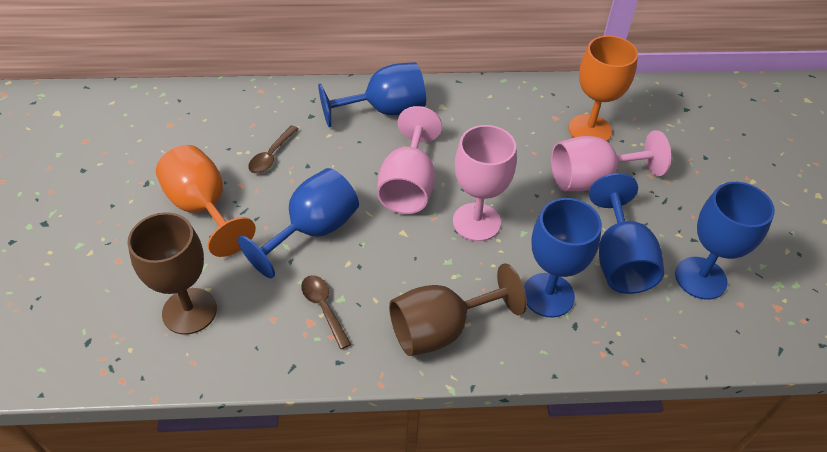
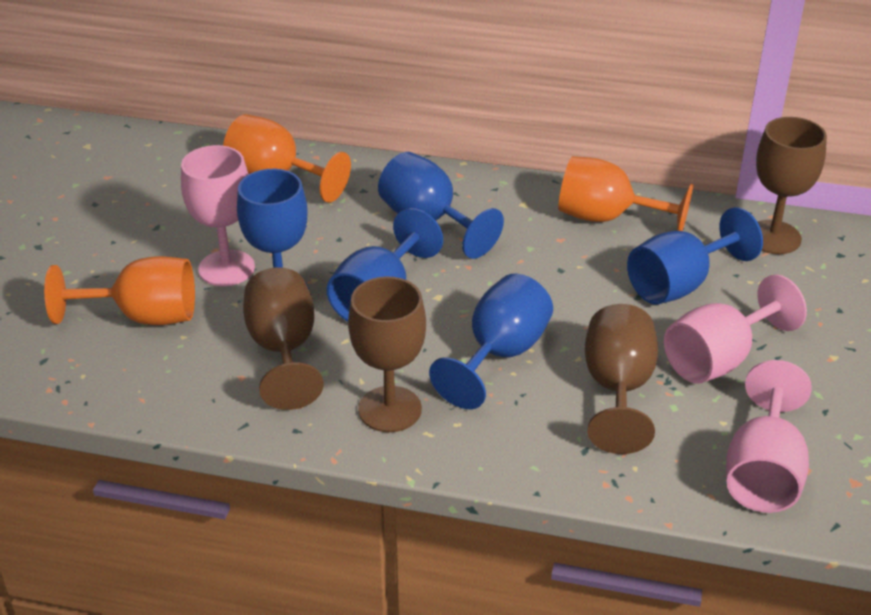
brown goblet: [127,212,217,335] [389,264,527,356] = 2 -> [243,267,324,410] [348,277,426,432] [585,304,658,454] [756,117,827,254] = 4
brown spoon: [248,125,298,174] [301,275,351,349] = 2 -> none = 0
orange goblet: [156,145,256,257] [568,35,638,141] = 2 -> [44,256,195,325] [223,114,351,203] [558,156,693,231] = 3

